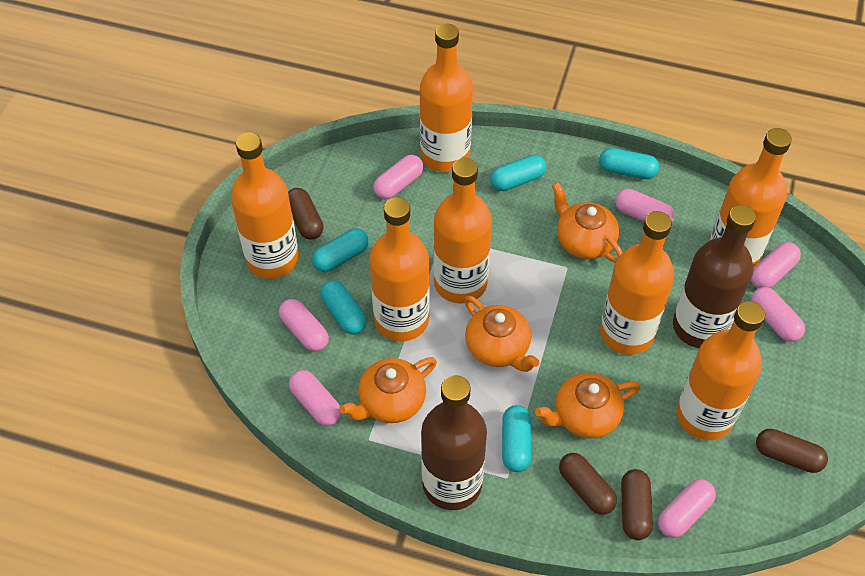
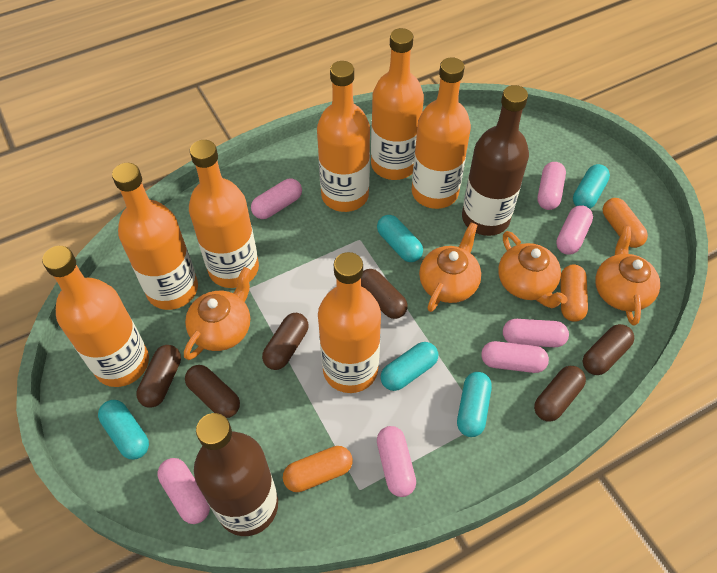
brown capsule: [288,188,324,240] [559,453,617,515] [621,469,653,540] [756,429,828,473] = 4 -> [136,345,181,407] [185,365,240,418] [262,313,309,370] [361,269,408,319] [534,366,586,421] [583,324,634,375] = 6
orange capsule: none = 0 -> [283,446,353,492] [560,265,588,322] [603,198,648,248] = 3

